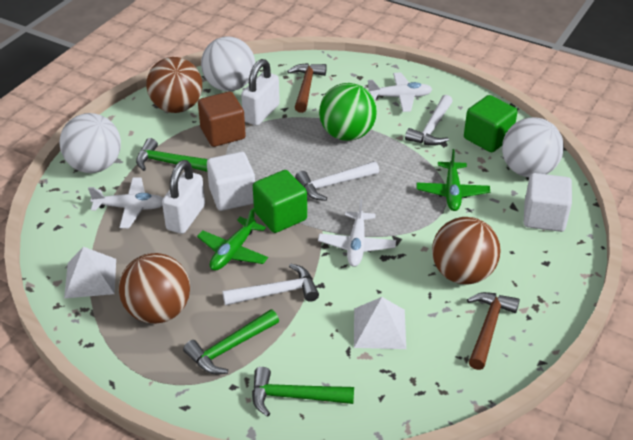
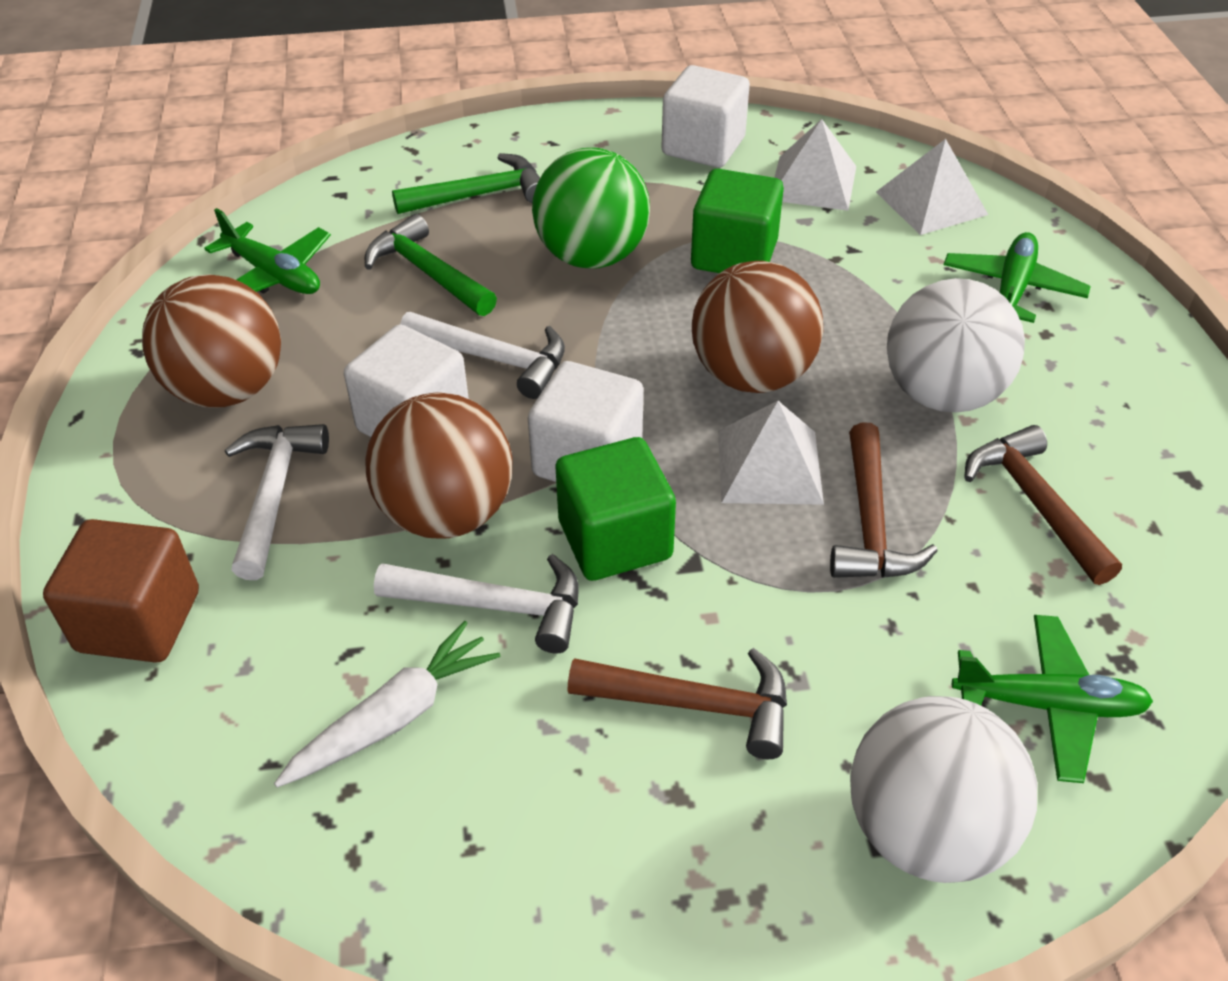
brown hammer: [287,63,327,113] [467,292,520,370] = 2 -> [567,648,787,759] [830,422,938,578] [964,425,1122,585] = 3
green hammer: [136,138,208,172] [183,309,279,374] [252,367,354,417] = 3 -> [365,214,497,316] [392,153,540,214] = 2
green plane: [197,208,268,271] [416,149,490,211] = 2 -> [204,208,331,294] [944,232,1091,323] [952,615,1153,783] = 3
white ball: [59,113,121,173] [201,37,255,91] [502,117,564,177] = 3 -> [850,696,1037,883] [887,278,1025,413] = 2
white carrot: none = 0 -> [274,621,500,788] = 1
white cube: [207,152,255,211] [524,173,572,232] = 2 -> [344,325,469,437] [528,361,643,482] [661,65,750,168] = 3
white padlock: [162,160,205,234] [241,59,280,126] = 2 -> none = 0
white plane: [88,177,163,228] [318,199,396,267] [368,72,432,112] = 3 -> none = 0
white pyramid: [64,247,116,298] [354,297,406,349] = 2 -> [718,401,824,505] [774,119,856,211] [876,139,988,235] = 3

